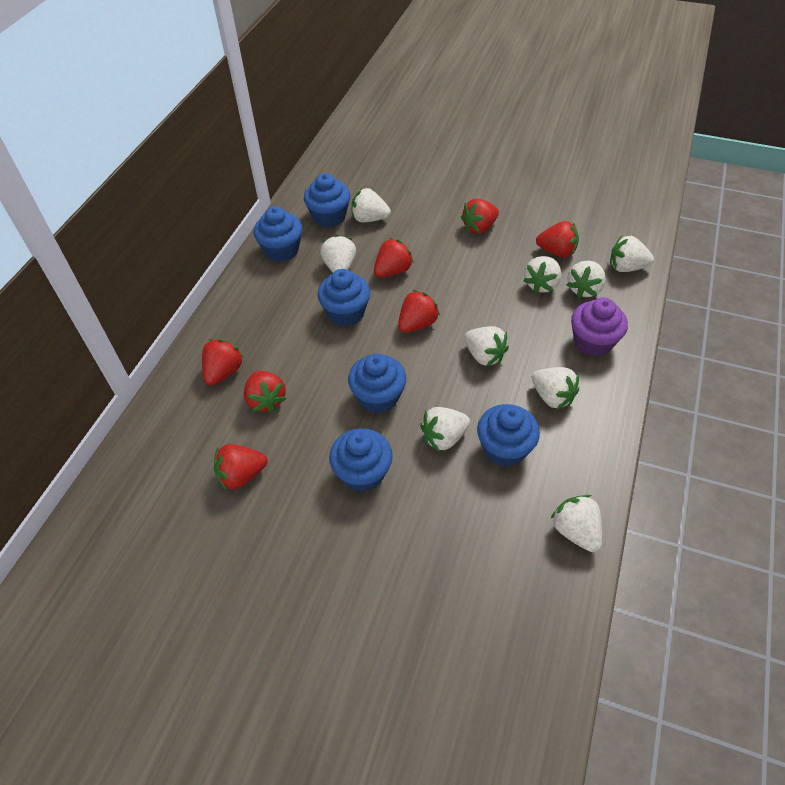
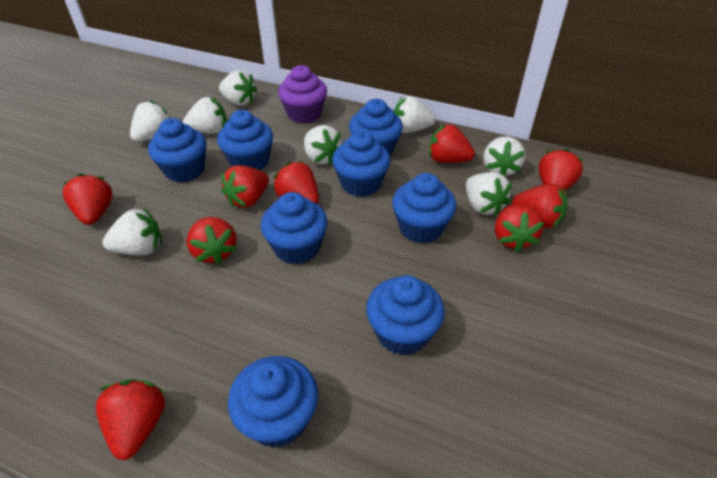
blue cupcake: [254,206,302,262] [304,173,350,227] [318,269,370,326] [329,428,393,492] [348,353,406,413] [477,404,540,467] = 6 -> [148,118,206,182] [217,110,273,170] [228,356,318,448] [261,192,327,265] [332,131,390,197] [349,99,403,156] [366,275,445,355] [392,173,456,243] = 8
red strawberry: [202,339,244,385] [214,444,268,491] [244,371,287,413] [374,238,414,278] [398,290,440,333] [461,199,499,234] [536,221,579,257] = 7 -> [63,173,113,225] [96,379,165,460] [186,217,237,265] [221,165,269,208] [273,161,319,204] [429,124,475,163] [495,204,544,252] [512,183,567,228] [539,149,583,190] = 9
white strawberry: [320,235,356,272] [351,188,391,222] [420,407,470,451] [464,326,509,366] [523,256,561,294] [532,367,579,409] [550,495,602,552] [567,261,606,298] [610,236,654,272] = 9 -> [102,208,162,256] [130,100,170,142] [183,97,227,134] [219,70,257,106] [304,125,342,165] [394,96,436,133] [466,172,512,216] [484,136,525,176] = 8

